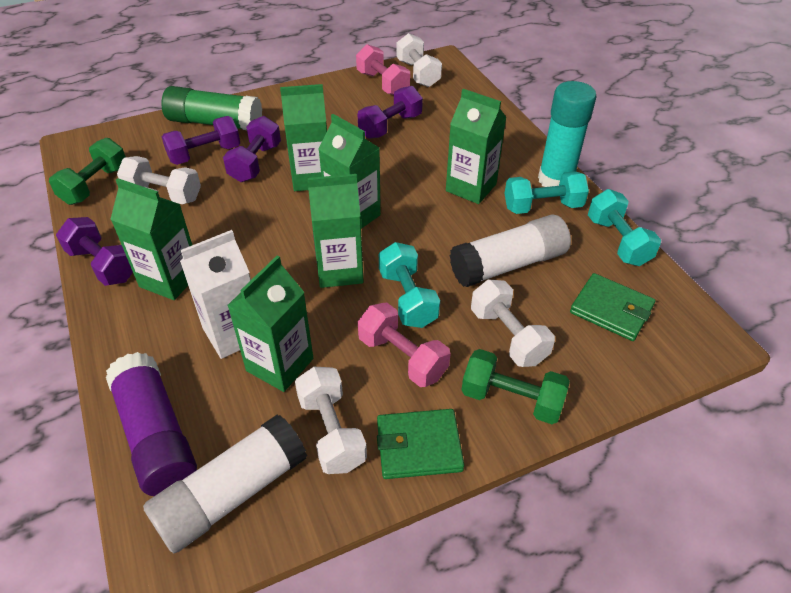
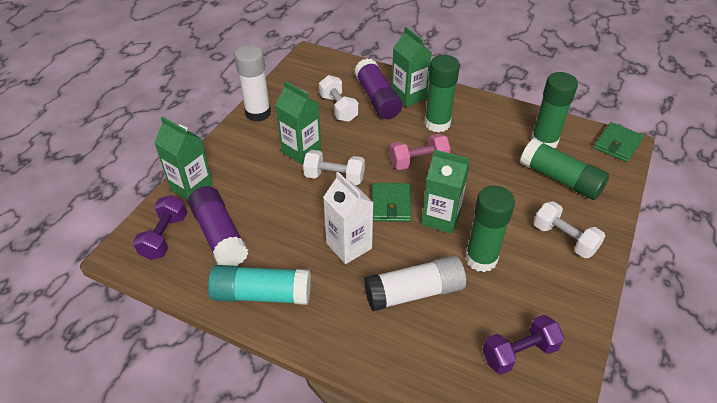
green carton: [110,178,192,300] [227,255,313,392] [280,84,327,191] [307,174,364,288] [319,114,381,229] [446,89,507,204] = 6 -> [154,116,213,200] [275,81,322,165] [391,27,432,107] [422,149,470,234] = 4
green dumbbell: [49,138,126,205] [461,349,570,424] = 2 -> none = 0
green glue stick: [161,86,262,130] = 1 -> [425,55,460,132] [465,186,515,272] [520,138,609,200] [530,72,578,148] = 4
pink dumbbell: [356,44,410,95] [358,303,451,387] = 2 -> [389,134,451,170] = 1
purple dumbbell: [56,217,133,286] [162,116,240,165] [223,116,281,182] [357,86,423,139] = 4 -> [133,195,187,260] [482,315,564,375] = 2
purple glue stick: [106,352,197,496] = 1 -> [188,186,249,266] [354,58,402,119] = 2
turquoise dumbbell: [379,242,440,328] [504,171,589,214] [588,189,661,266] = 3 -> none = 0
white dumbbell: [117,156,201,204] [295,367,367,474] [396,33,442,87] [471,280,555,367] = 4 -> [303,150,365,185] [319,75,359,122] [533,201,605,258] = 3

